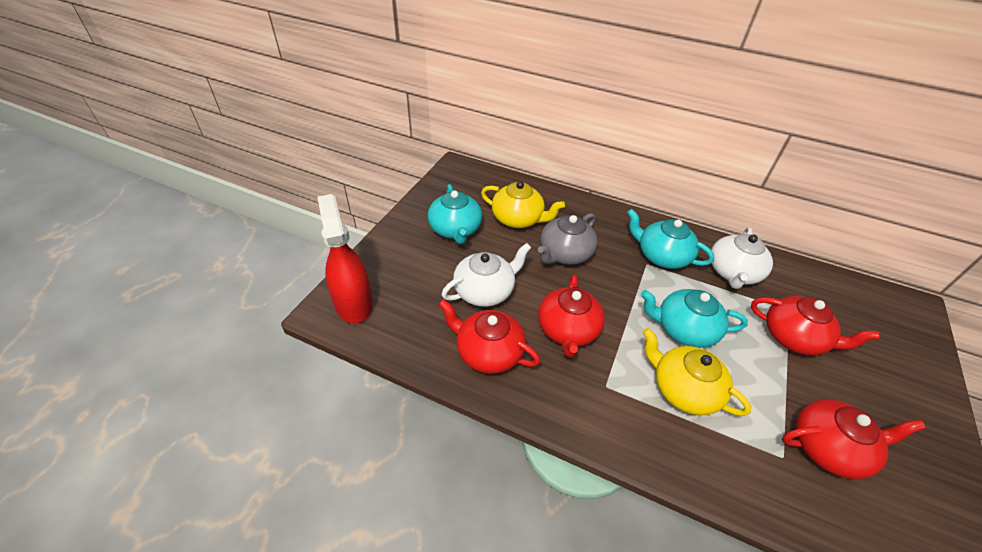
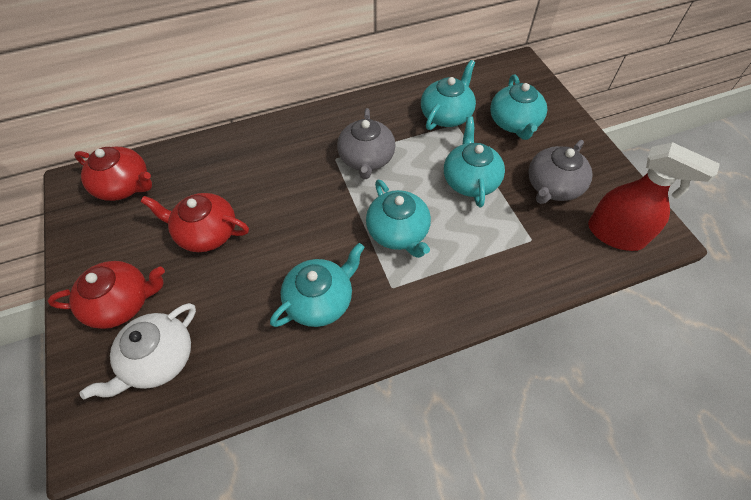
grey teapot: [538,213,598,265] = 1 -> [337,108,396,179] [528,140,593,204] = 2
red teapot: [438,299,540,374] [538,274,605,358] [751,296,880,355] [782,399,926,479] = 4 -> [48,261,165,329] [74,147,152,201] [141,193,249,252] = 3
turquoise teapot: [428,184,482,244] [627,209,714,269] [641,289,748,348] = 3 -> [270,243,365,327] [366,180,431,258] [421,60,476,130] [444,116,505,208] [490,74,547,140] = 5
white teapot: [442,243,531,307] [711,227,773,289] = 2 -> [79,303,196,399] = 1
yellow teapot: [481,181,565,228] [643,328,751,416] = 2 -> none = 0

